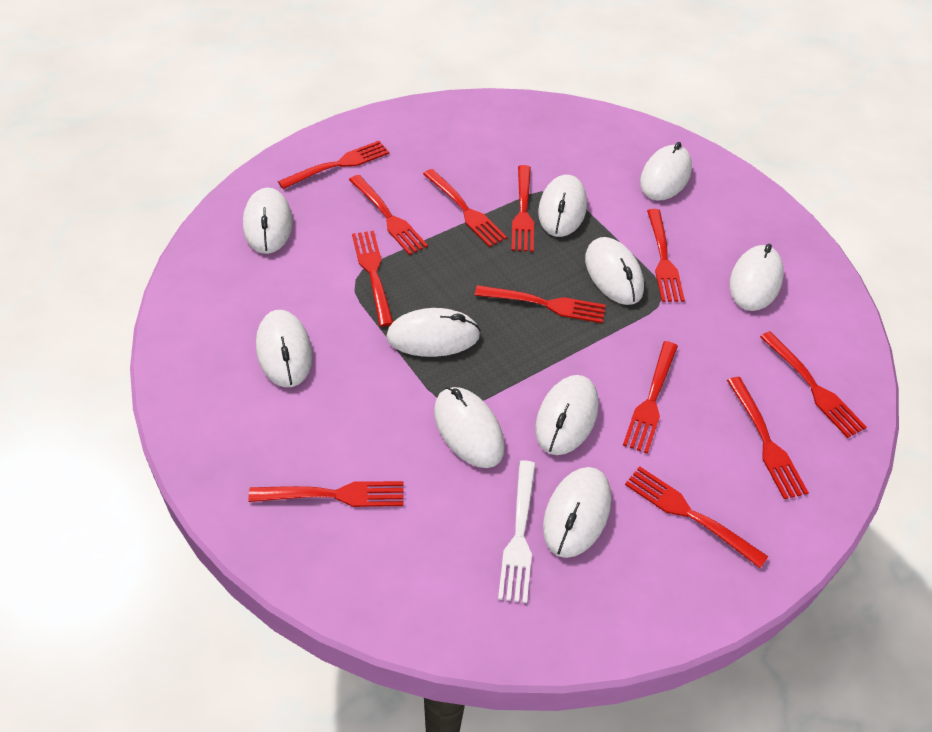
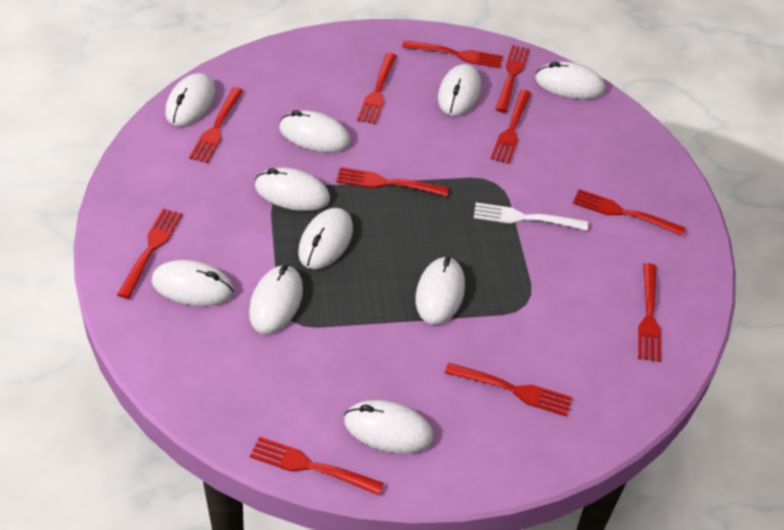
red fork: [248,481,403,507] [278,141,389,189] [349,175,428,255] [352,231,393,327] [423,169,507,247] [475,285,605,323] [511,165,534,252] [623,341,678,454] [625,466,768,568] [647,209,685,302] [727,377,809,499] [760,331,867,438] = 12 -> [117,209,182,299] [189,87,243,163] [250,437,384,495] [336,167,449,196] [357,53,397,124] [402,40,503,68] [445,363,572,416] [491,90,531,164] [495,45,529,113] [573,189,685,236] [638,263,661,362] = 11

